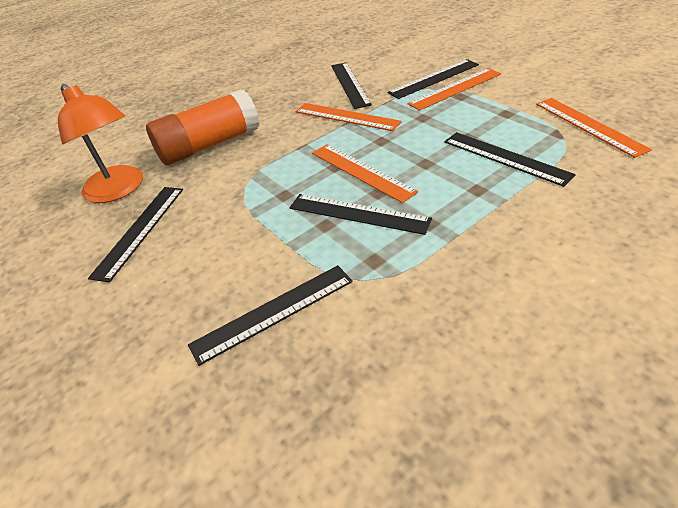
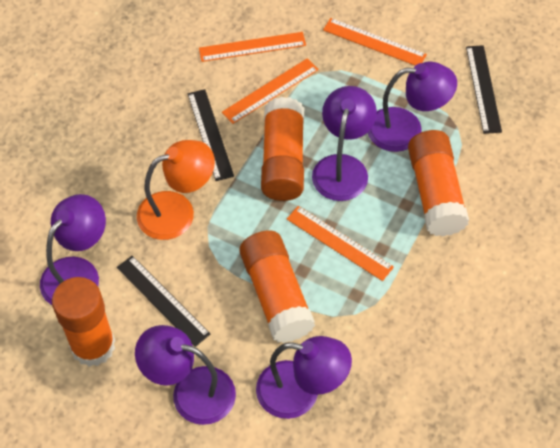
black ruler: [88,187,183,283] [188,265,353,366] [290,194,432,235] [331,62,372,109] [388,59,479,99] [444,132,576,187] = 6 -> [117,256,210,347] [188,89,234,181] [466,45,502,134] = 3
orange glue stick: [146,89,259,165] = 1 -> [52,277,115,367] [240,231,315,343] [261,97,304,201] [408,130,469,236] = 4
purple lamp: none = 0 -> [40,194,106,305] [135,325,236,425] [256,336,352,419] [312,86,377,201] [368,62,457,152] = 5

